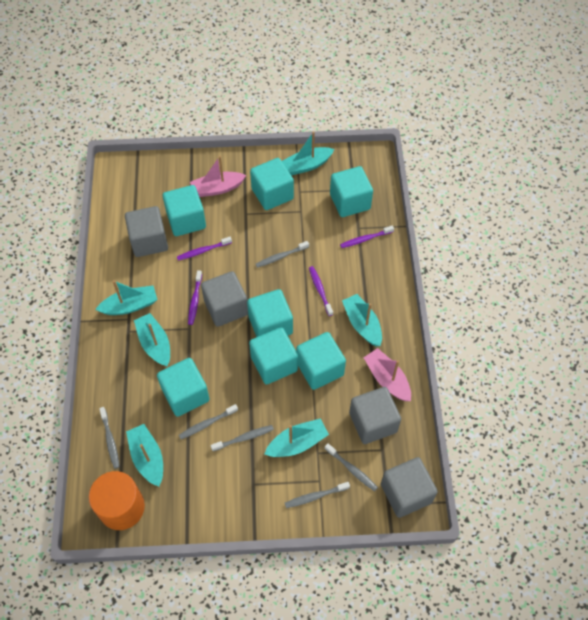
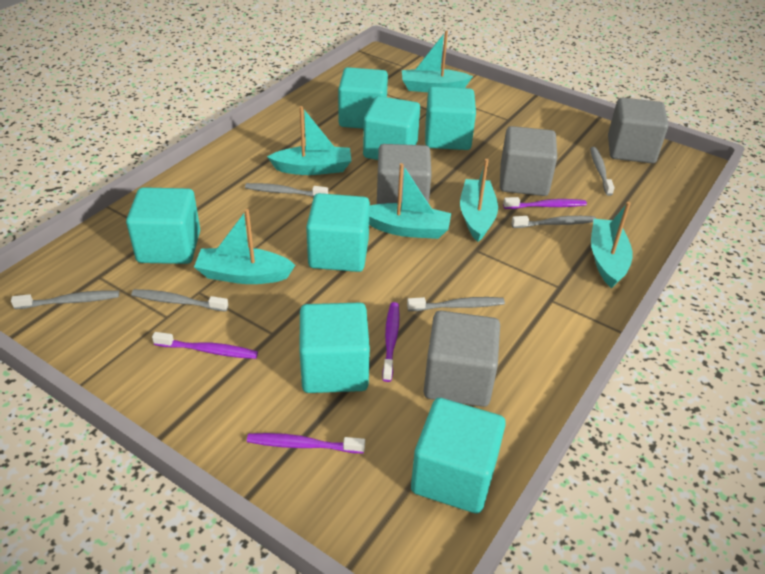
orange cylinder: [89,471,145,530] = 1 -> none = 0
pink boat: [190,156,246,197] [363,348,411,401] = 2 -> none = 0

